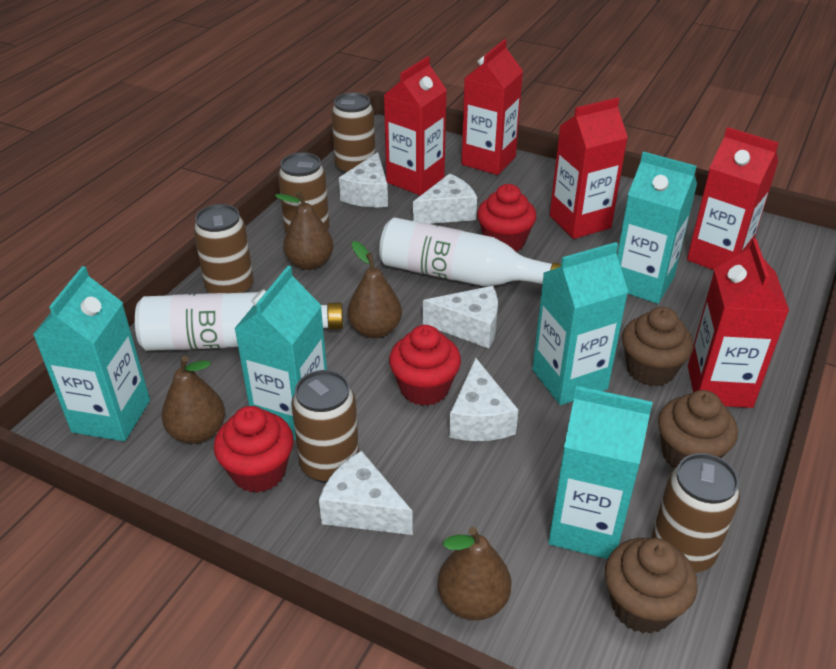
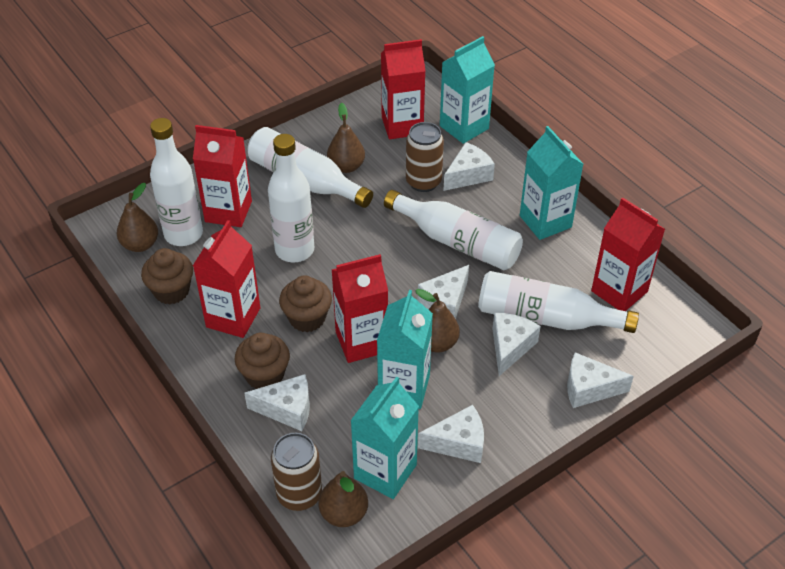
brown can: [193,204,254,293] [278,152,330,233] [291,370,359,483] [331,93,375,174] [651,453,740,573] = 5 -> [271,433,322,511] [406,122,444,192] = 2
red cupcake: [214,406,294,493] [389,325,461,406] [477,184,537,251] = 3 -> none = 0
turquoise carton: [33,266,150,441] [234,266,327,440] [532,242,628,405] [548,386,652,559] [617,151,697,304] = 5 -> [351,376,419,499] [377,290,433,409] [440,36,495,144] [520,126,583,240] = 4
white bottle: [135,292,343,351] [379,217,561,286] = 2 -> [150,118,203,246] [248,127,373,208] [268,134,314,262] [384,190,523,270] [478,271,639,333] = 5
white cheese: [319,451,413,535] [339,152,388,207] [413,174,477,224] [423,286,498,348] [449,358,518,441] = 5 -> [244,374,310,431] [418,265,469,319] [418,405,484,463] [443,142,495,191] [492,313,541,376] [567,352,634,408] = 6

